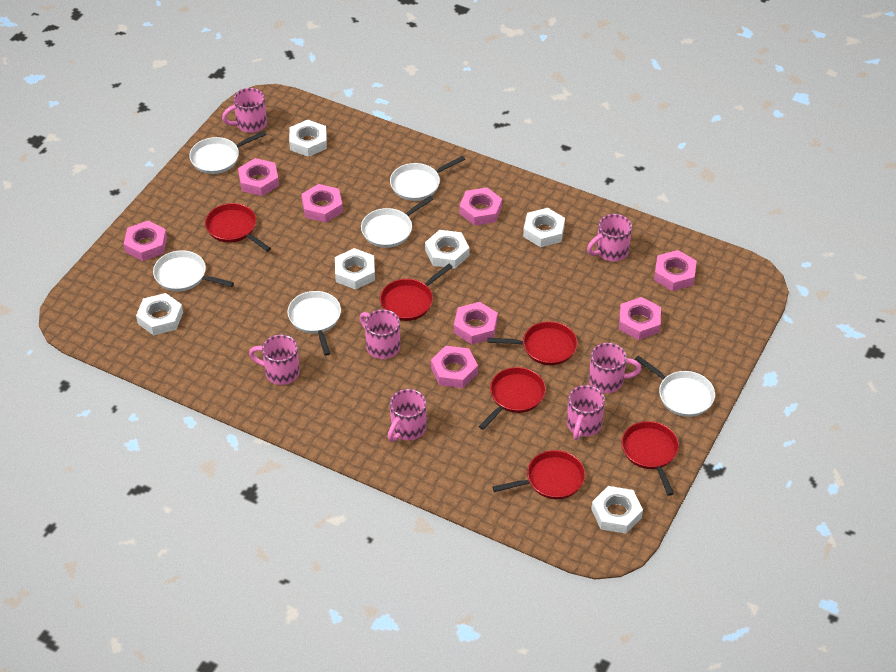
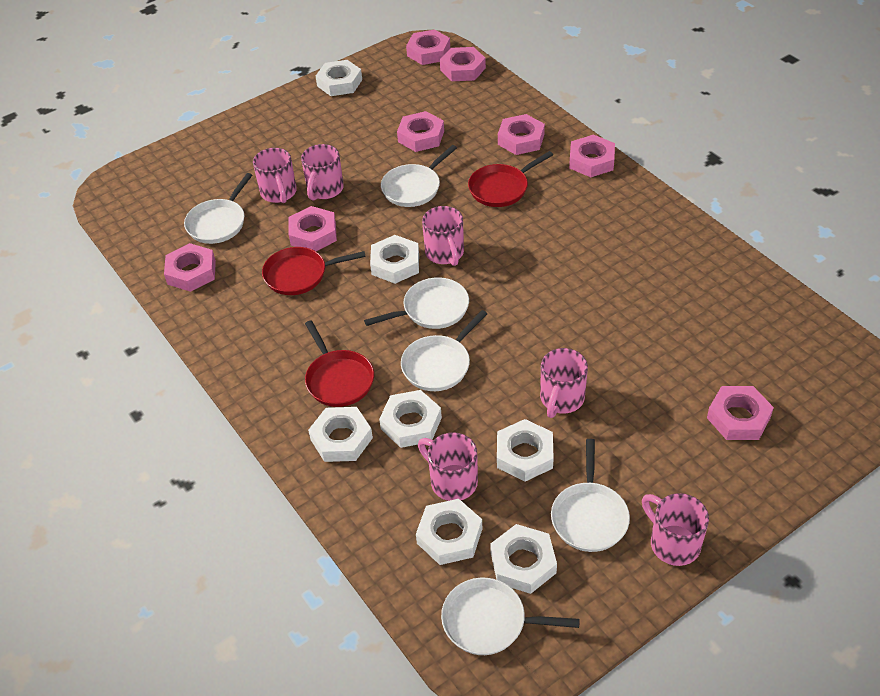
pink mug: [222,88,267,133] [249,334,300,385] [360,309,400,359] [388,389,426,442] [567,385,605,440] [587,214,632,261] [589,343,642,393] = 7 -> [253,148,297,203] [301,144,344,201] [418,432,478,501] [422,206,464,266] [540,348,588,418] [642,493,709,566] = 6
red pan: [205,203,271,252] [380,264,453,321] [479,367,546,430] [487,321,577,365] [492,450,585,499] [621,421,679,496] = 6 -> [262,247,366,295] [305,320,374,407] [468,151,553,207] = 3
white nut: [136,293,183,335] [289,120,327,157] [335,248,375,290] [425,230,469,269] [523,208,565,247] [591,486,643,534] = 6 -> [308,407,373,462] [316,60,362,96] [370,235,419,284] [379,390,442,448] [416,499,482,565] [490,524,557,594] [497,419,554,482] = 7

